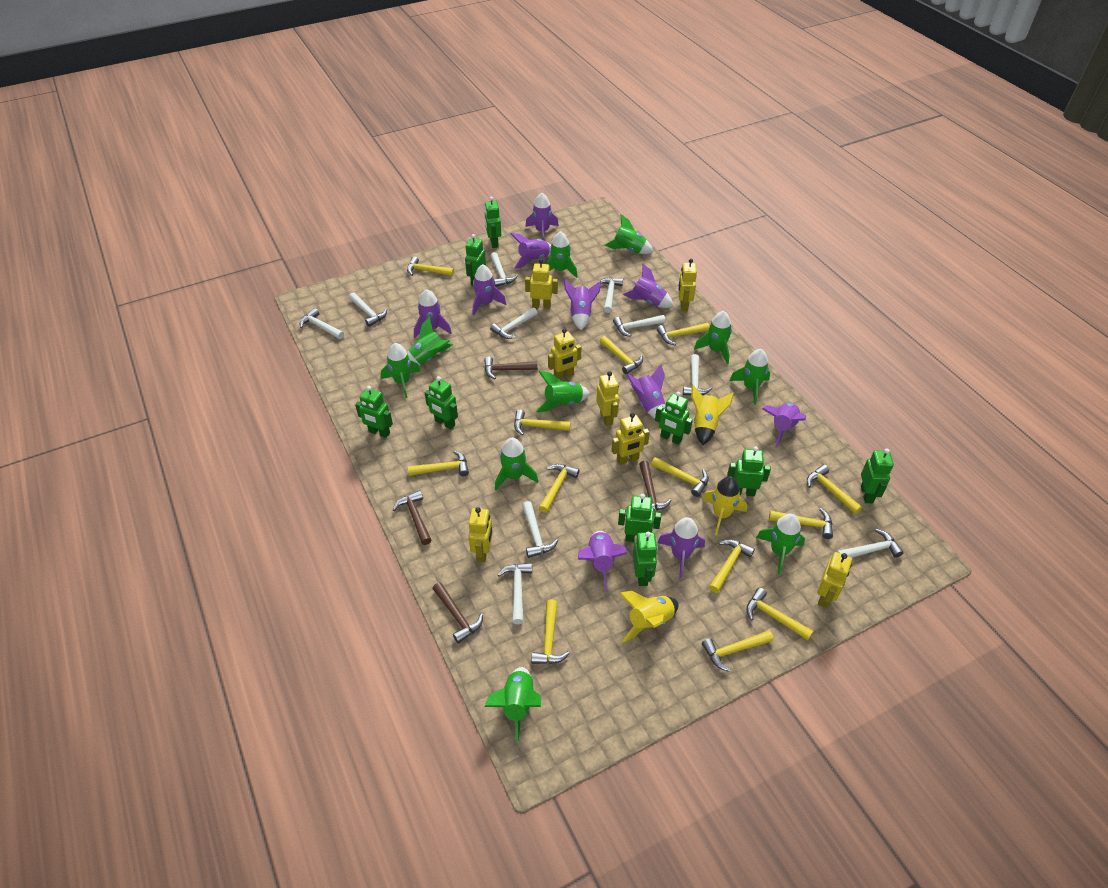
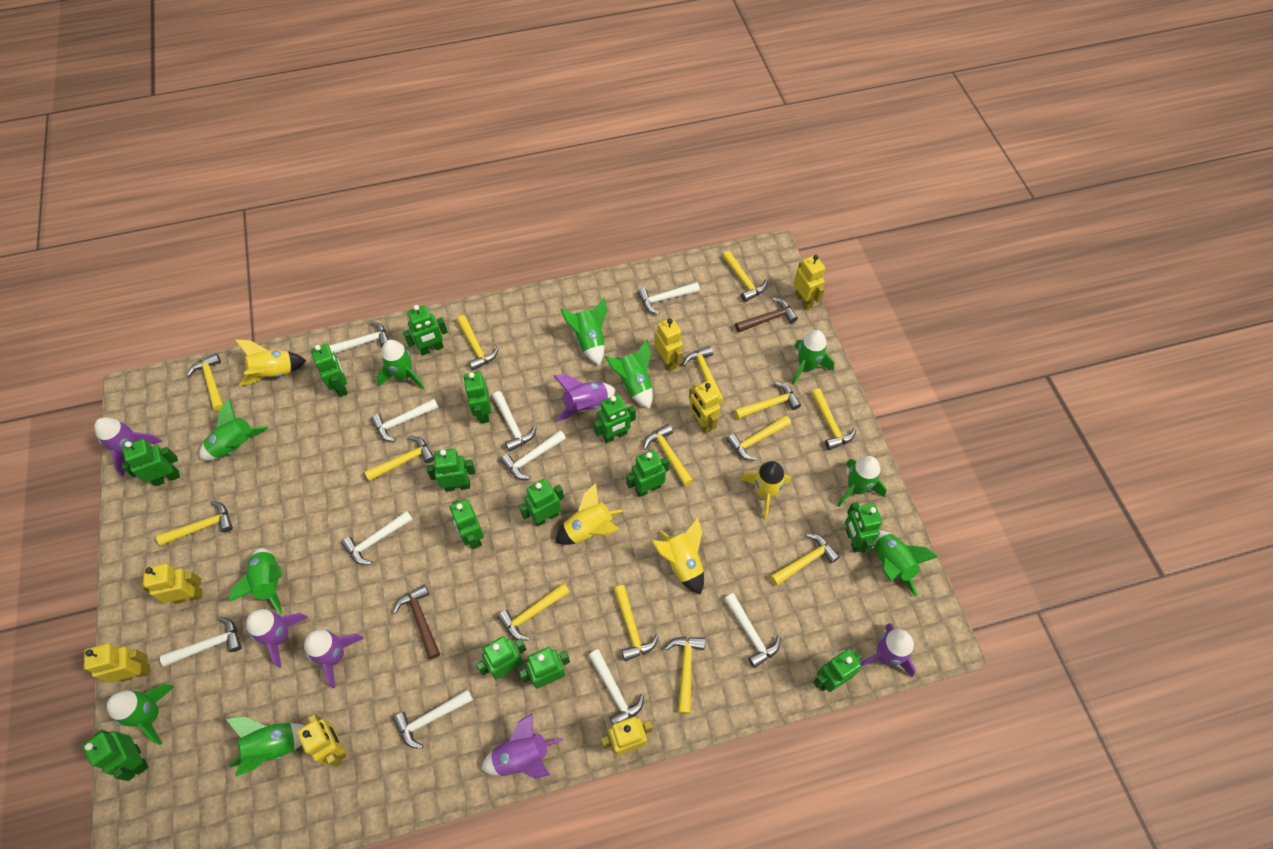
brown hammer: [393,490,431,545] [432,582,483,643] [484,356,538,379] [639,461,672,511] = 4 -> [393,584,440,660] [735,298,798,333] = 2
green robot: [355,386,393,438] [425,376,458,430] [465,234,486,286] [484,197,501,248] [618,494,661,542] [633,532,658,586] [655,392,693,445] [727,446,771,496] [861,449,894,503] = 9 -> [82,730,148,781] [121,439,180,486] [311,344,348,397] [403,305,448,355] [427,449,476,492] [449,499,484,549] [463,371,492,424] [476,636,527,679] [519,479,564,527] [519,647,570,689] [594,394,636,443] [626,450,669,497] [813,649,862,692] [845,502,882,553] = 14
purple rocket: [414,289,452,338] [473,264,506,315] [510,233,551,269] [525,193,559,241] [564,279,601,330] [578,531,628,591] [623,264,673,308] [626,364,666,419] [657,517,705,579] [762,402,806,447] = 10 -> [94,417,162,477] [246,609,308,668] [304,629,364,688] [481,714,563,779] [554,374,616,422] [860,623,916,677] = 6
yellow hammer: [407,256,454,276] [408,450,469,476] [514,410,571,436] [531,599,570,664] [539,464,580,513] [600,336,643,374] [651,457,709,497] [657,323,710,345] [702,630,774,672] [709,539,755,593] [746,588,813,641] [769,508,833,539] [807,464,862,514] = 13 -> [156,501,233,546] [187,353,223,411] [365,436,434,482] [457,315,499,370] [497,583,570,640] [613,585,659,661] [643,424,693,486] [665,637,705,714] [683,346,724,404] [722,251,767,302] [726,415,791,461] [734,382,801,419] [770,534,840,586] [811,388,856,450] = 14
yellow rocket: [619,591,679,643] [691,385,734,445] [702,476,747,535] = 3 -> [235,340,306,386] [555,483,623,545] [652,518,704,595] [740,461,791,520] = 4

